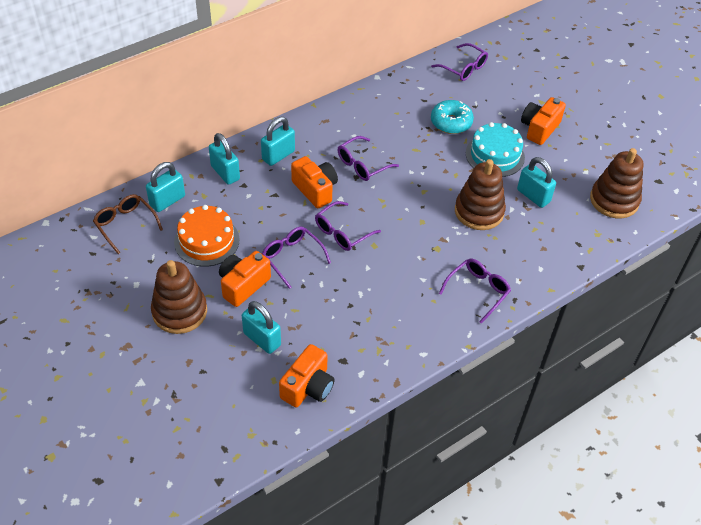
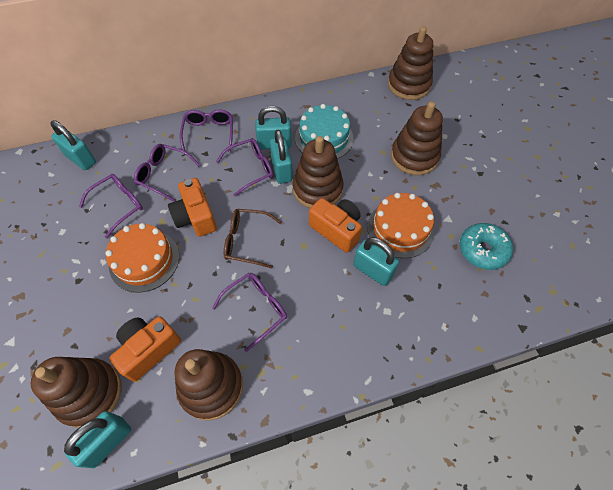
brown stacking toy: [151,260,207,334] [455,159,506,230] [590,148,643,218] = 3 -> [31,357,121,428] [175,349,243,421] [293,136,344,208] [388,26,433,100] [391,101,443,175] = 5
orange cake: [174,205,240,267] = 1 -> [105,223,179,293] [367,193,434,258] = 2
orange camera: [219,251,271,307] [279,344,335,407] [291,156,338,208] [521,97,566,145] = 4 -> [109,316,181,382] [168,178,217,237] [309,198,362,253] = 3

